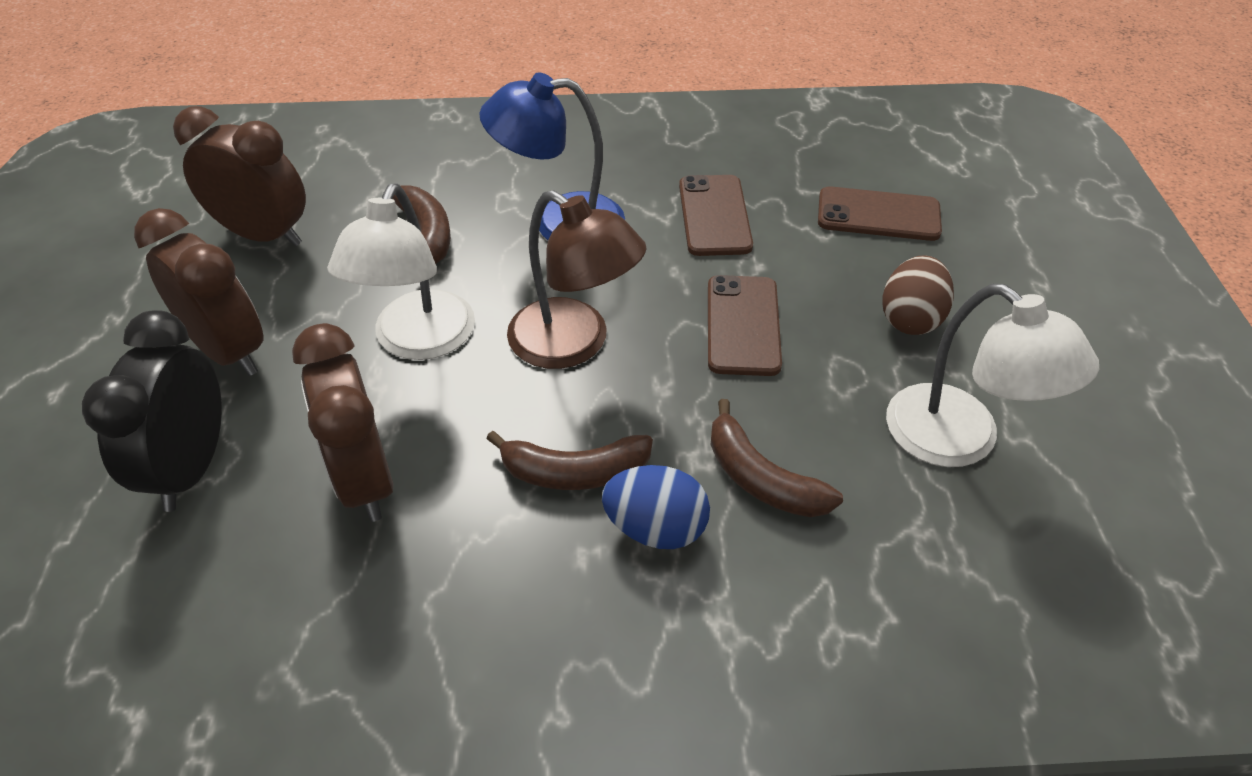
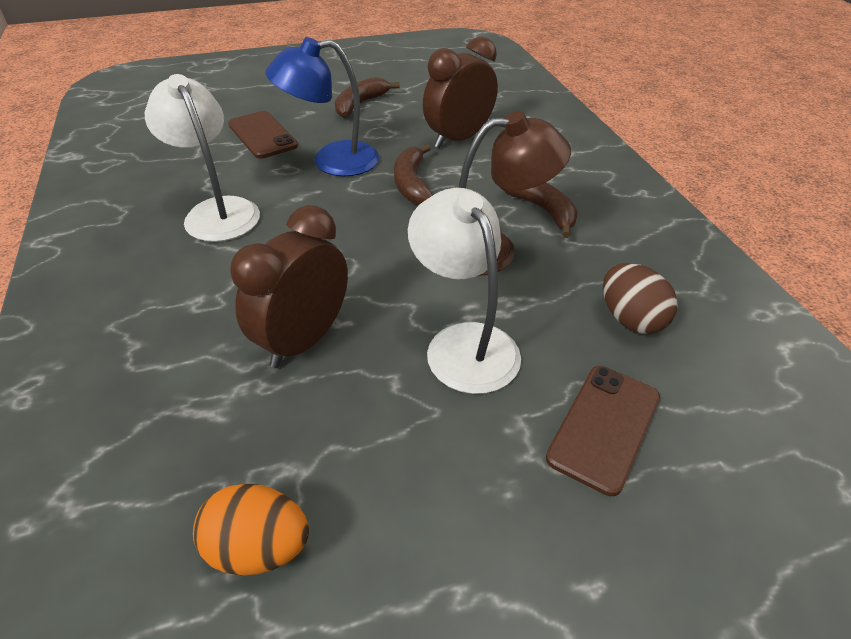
black clock: [82,310,222,512] = 1 -> none = 0
blue egg: [602,465,710,549] = 1 -> none = 0
brown clock: [134,208,264,376] [173,106,306,246] [292,323,394,522] = 3 -> [231,205,348,368] [423,36,498,148] = 2
brown phone: [679,175,753,256] [708,275,782,376] [818,186,942,241] = 3 -> [228,111,298,159] [546,366,660,496] = 2
orange egg: none = 0 -> [193,484,309,576] = 1

